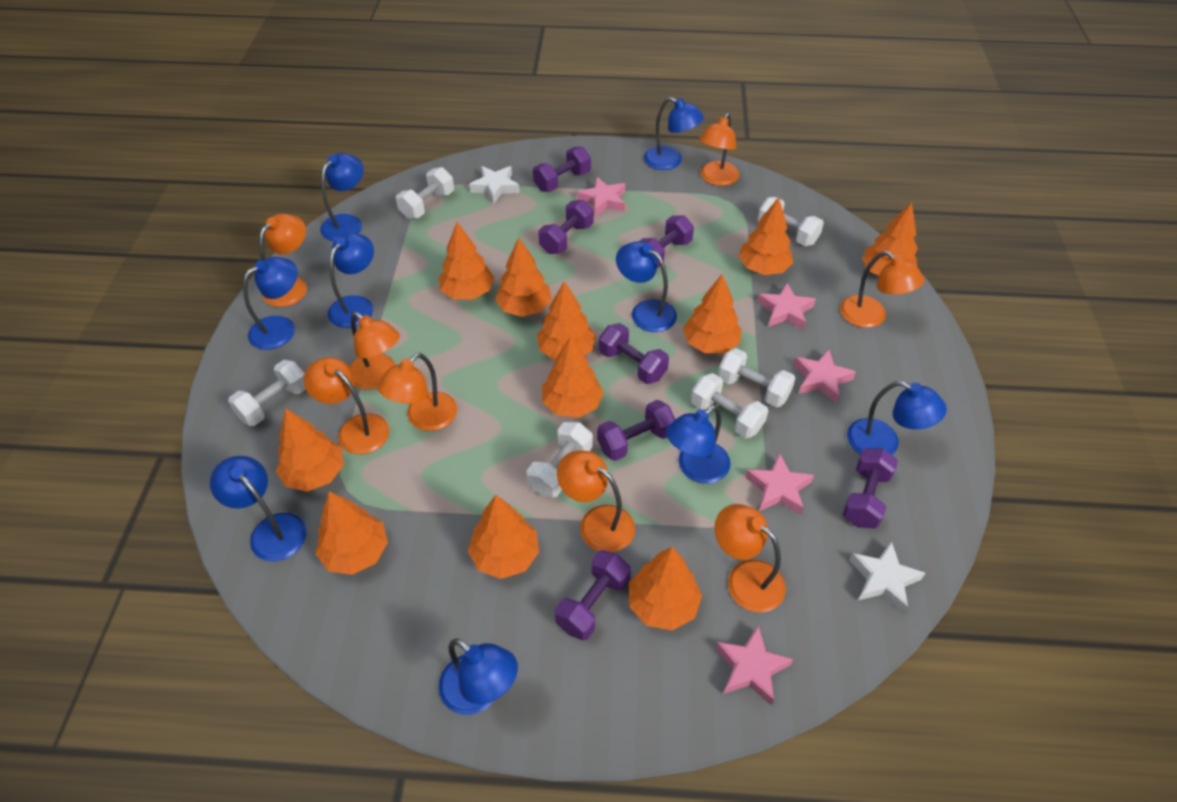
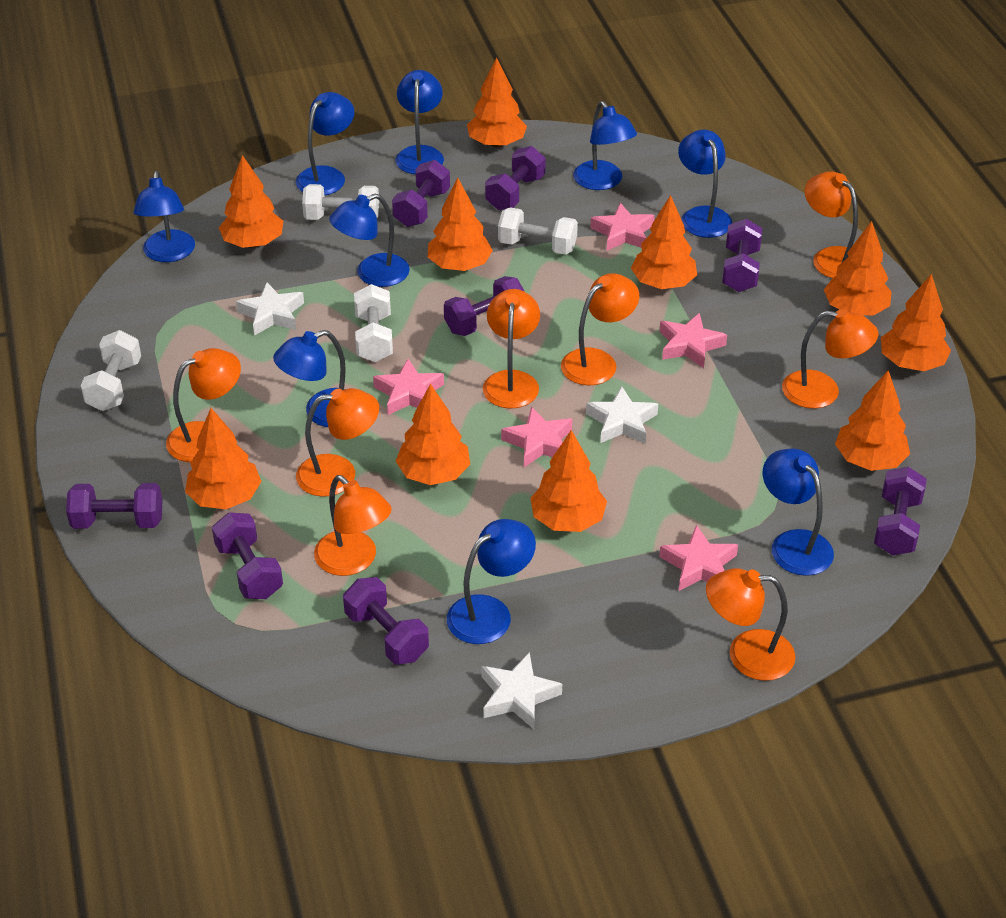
orange tree: [276,409,344,492] [315,491,388,575] [439,222,494,299] [468,495,539,579] [495,237,552,317] [537,281,596,360] [542,336,604,418] [629,547,702,631] [683,274,742,353] [738,197,793,275] [862,202,918,276] = 11 -> [185,408,262,509] [219,155,283,248] [395,383,470,485] [428,178,493,271] [467,57,527,148] [531,430,607,532] [631,195,697,289] [824,221,892,315] [835,370,910,471] [881,274,951,371] = 10
purple dumbbell: [533,146,591,192] [539,200,593,254] [555,550,631,640] [597,400,675,461] [599,323,669,384] [640,215,694,268] [842,448,898,528] = 7 -> [66,483,163,529] [212,512,283,599] [343,577,429,665] [392,160,450,227] [444,276,525,336] [485,146,546,210] [722,219,762,292] [874,467,927,555] = 8
white dumbbell: [228,360,306,426] [396,167,454,219] [527,421,593,497] [691,373,768,438] [717,348,796,408] [757,197,824,246] = 6 -> [81,330,141,411] [302,184,379,220] [354,284,393,362] [498,207,578,255] = 4
white star: [469,166,520,204] [850,541,926,613] = 2 -> [236,282,304,336] [481,652,562,729] [586,386,658,444] = 3

